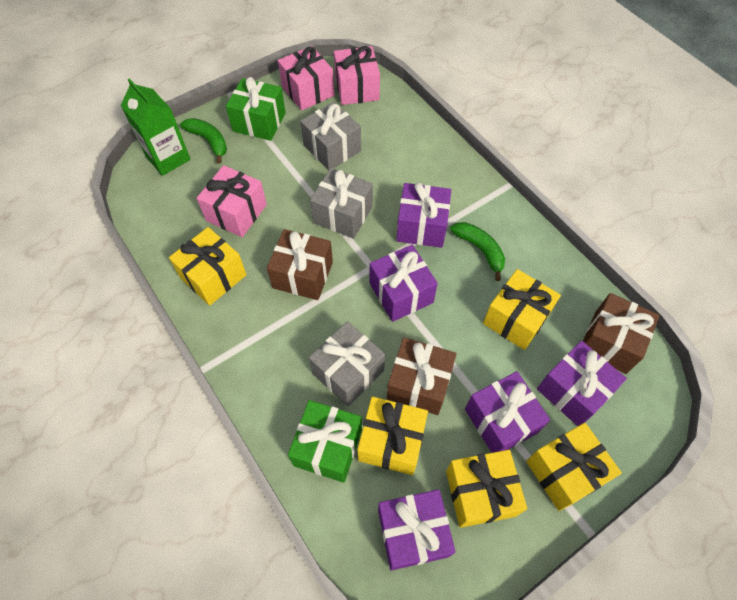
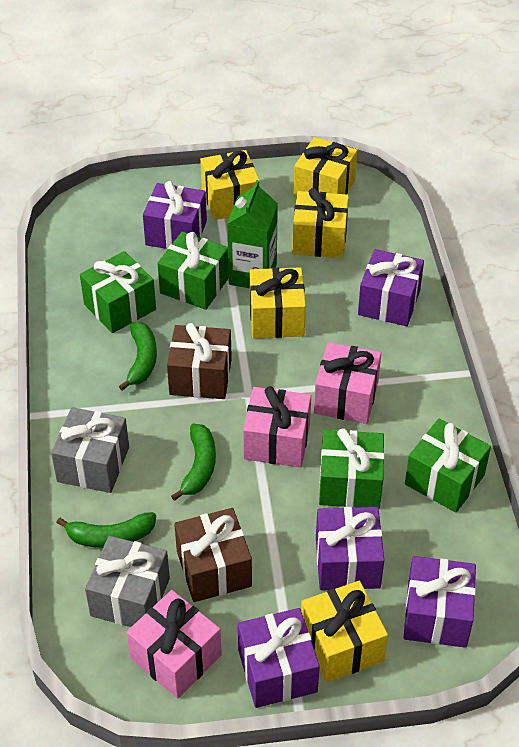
brown gift: [267,229,333,300] [387,337,457,415] [583,293,660,374] = 3 -> [167,323,232,399] [174,508,252,602] = 2
green banana: [180,118,227,164] [450,222,505,281] = 2 -> [56,512,156,548] [119,322,157,391] [171,424,216,501] = 3
green gift: [226,77,286,141] [288,400,362,483] = 2 -> [80,251,156,333] [157,232,229,310] [319,428,385,508] [405,419,491,513] = 4
grey gift: [300,102,361,171] [309,321,385,406] [310,168,373,239] = 3 -> [51,407,129,493] [85,536,170,627] = 2

